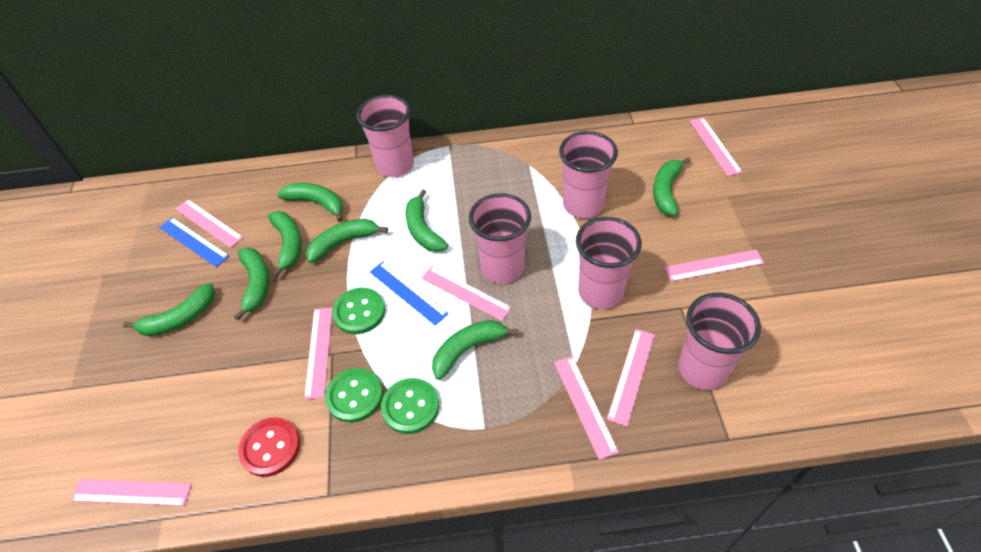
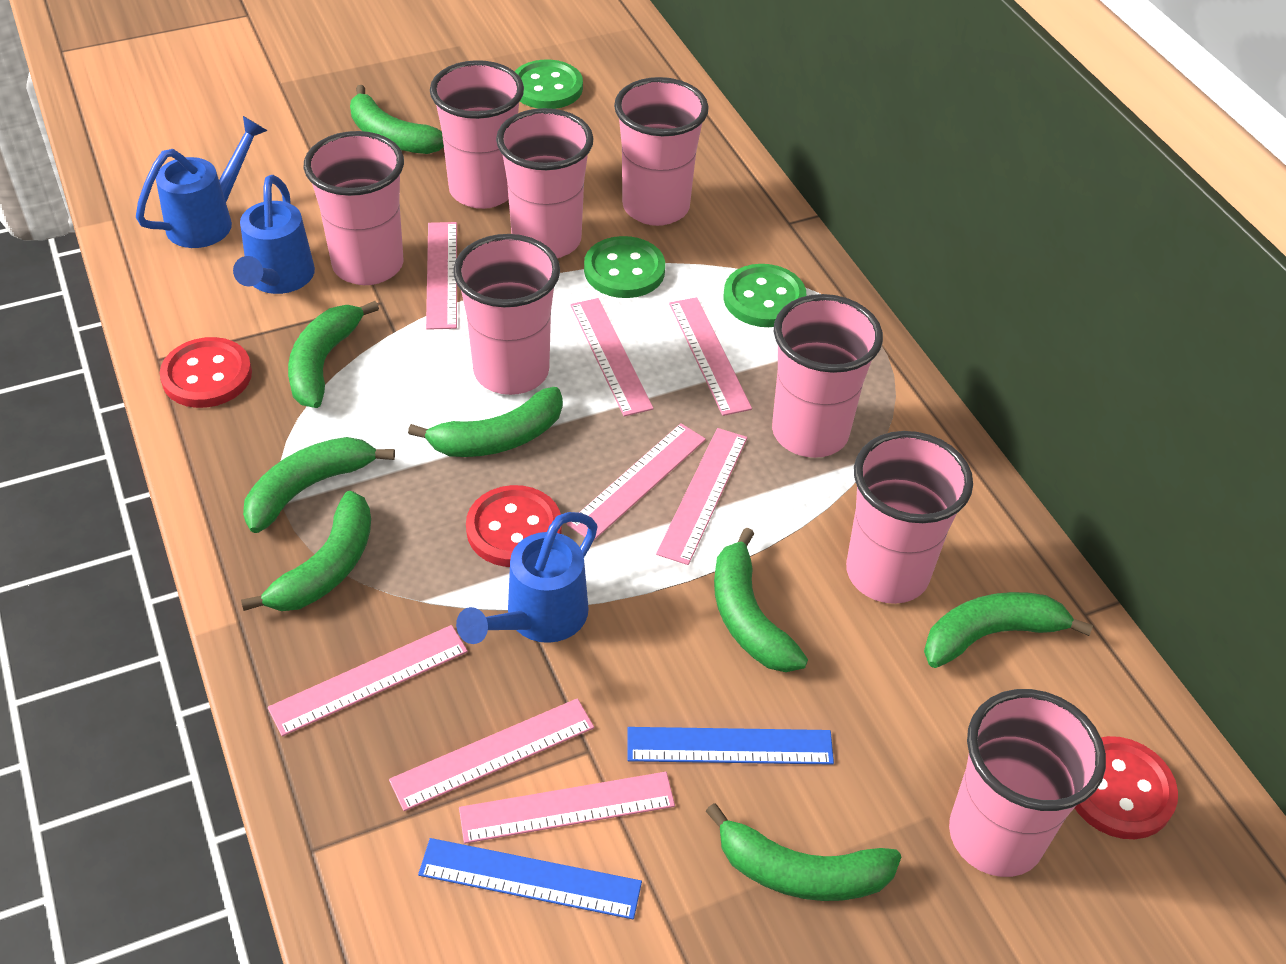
blue watering can: none = 0 -> [136,116,268,248] [233,175,315,294] [456,512,598,644] = 3
pink cup: [357,95,414,177] [469,193,531,284] [559,131,618,218] [576,217,642,309] [678,293,761,390] = 5 -> [304,131,404,285] [430,60,524,209] [453,234,560,395] [496,108,594,258] [614,77,709,226] [772,294,883,458] [846,431,973,604] [949,689,1106,877] = 8
red button: [238,417,300,477] = 1 -> [160,337,252,408] [466,485,562,567] [1075,736,1178,839] = 3

